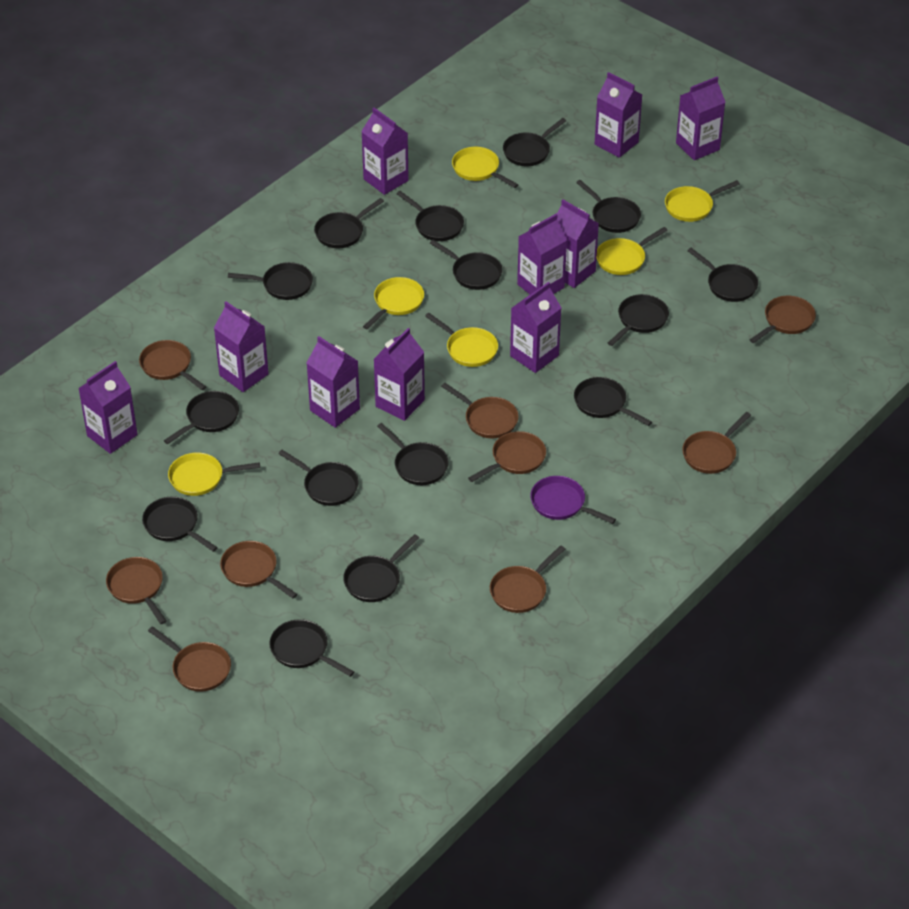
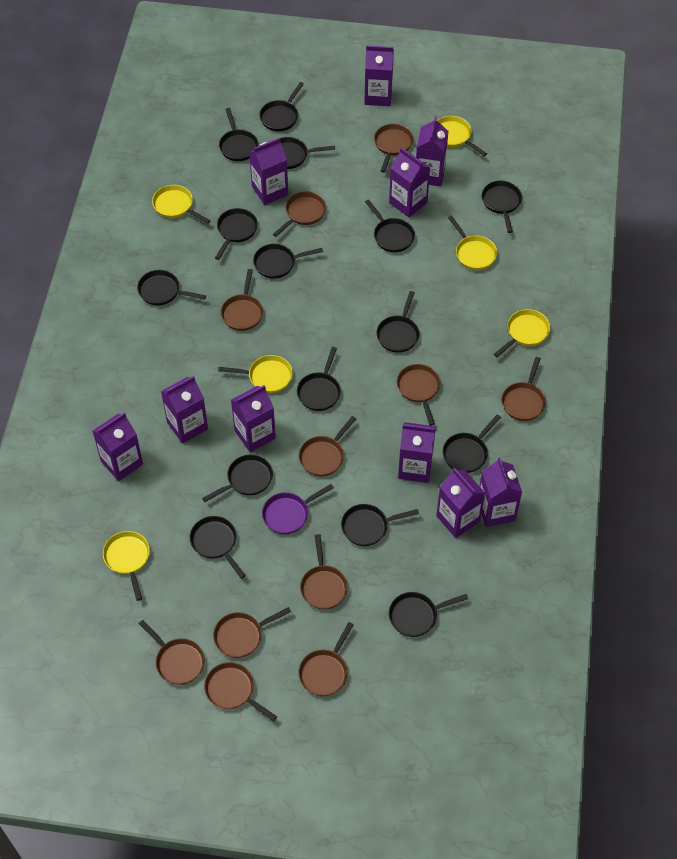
brown pan: [106,557,167,624] [139,340,206,390] [148,626,231,692] [220,541,297,598] [441,383,519,438] [468,431,546,482] [490,545,565,613] [682,412,751,474] [750,296,816,343] = 9 -> [139,620,205,685] [204,662,277,721] [213,607,291,658] [221,269,263,331] [273,191,326,237] [298,622,354,696] [299,416,356,476] [300,534,348,610] [374,124,413,173] [397,364,441,426] [502,357,546,421] = 11

